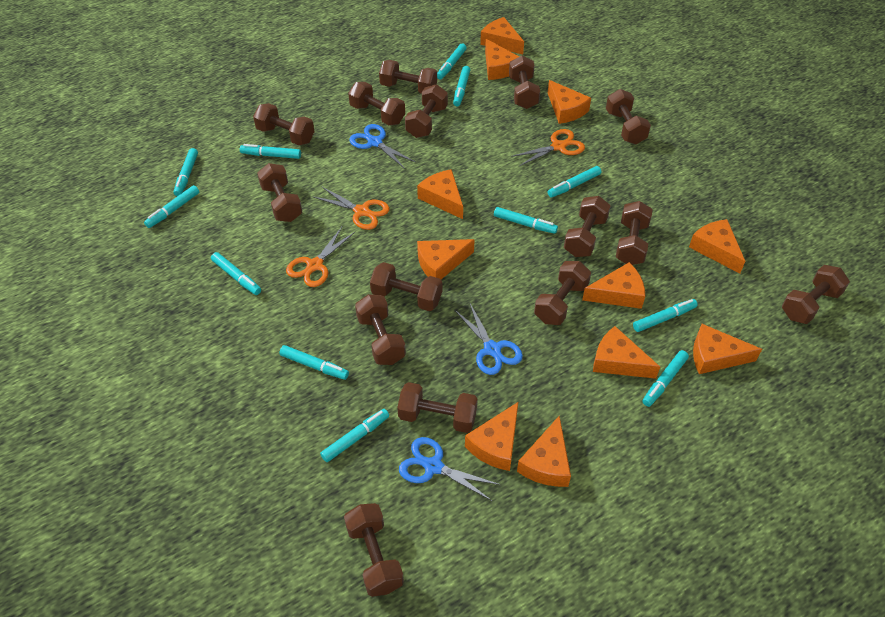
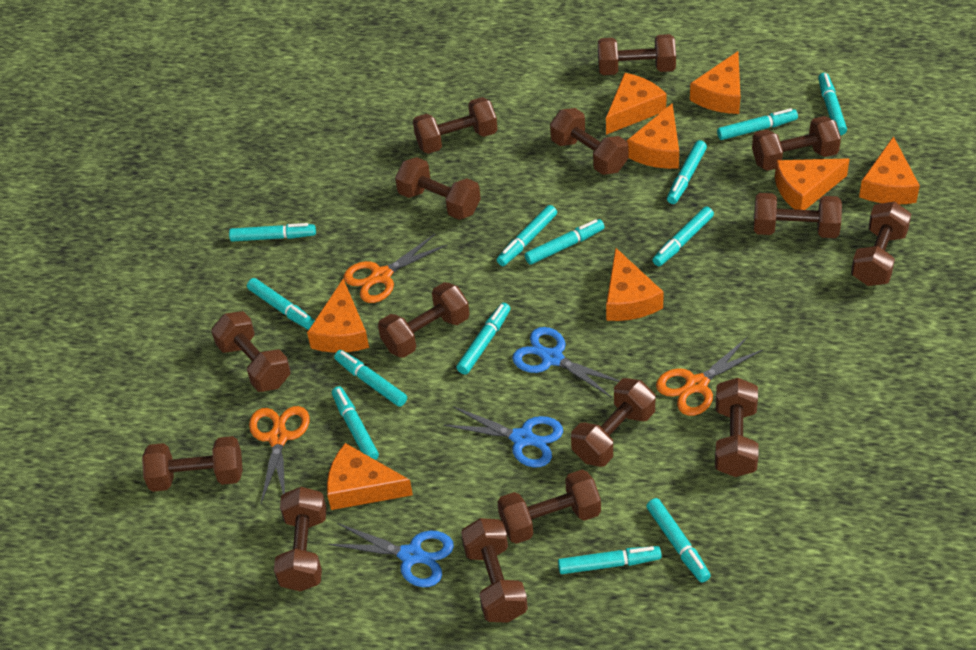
orange cheese: [417,169,463,219] [417,239,475,279] [465,402,518,471] [480,17,524,54] [485,39,519,80] [517,416,571,487] [548,80,591,124] [582,262,645,309] [593,326,660,379] [689,219,745,274] [693,324,762,374] = 11 -> [307,279,369,353] [327,443,413,510] [606,73,667,135] [606,248,664,321] [627,104,679,169] [690,51,740,114] [775,158,849,210] [859,136,920,204] = 8
turquoise marker: [144,185,199,228] [173,148,198,196] [211,252,261,295] [240,144,301,159] [279,345,349,380] [320,409,389,462] [437,43,467,80] [453,66,470,106] [494,207,558,234] [548,166,601,197] [633,299,698,332] [642,350,689,407] = 12 -> [229,223,316,242] [247,278,315,330] [332,386,379,460] [334,350,407,407] [456,303,510,374] [497,205,557,266] [525,219,605,265] [558,546,662,574] [646,498,711,583] [653,207,714,266] [667,140,707,204] [717,108,798,140] [818,73,847,136] = 13

